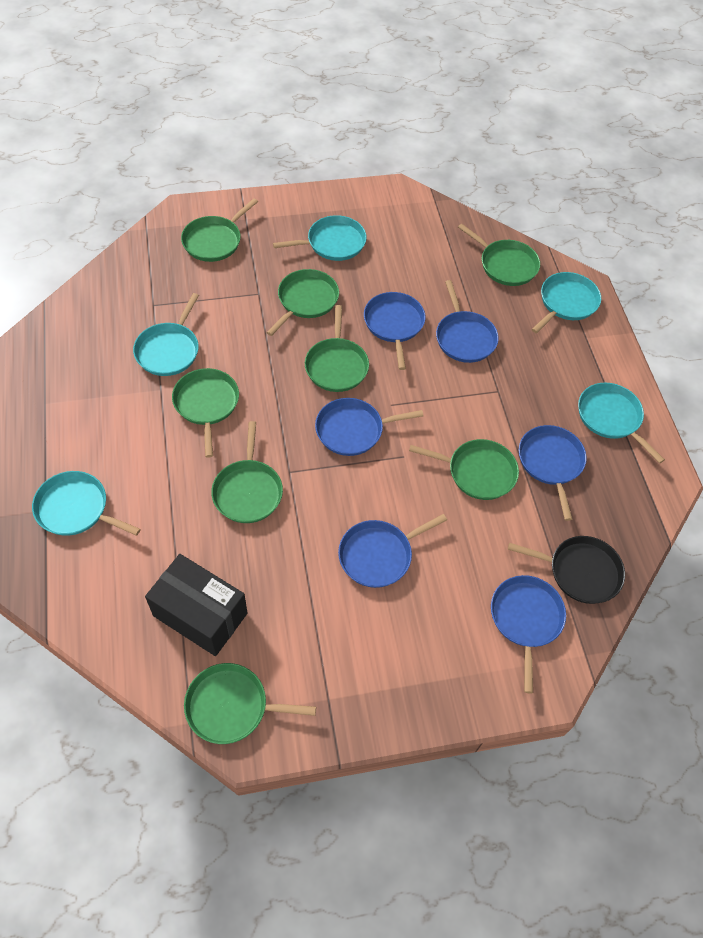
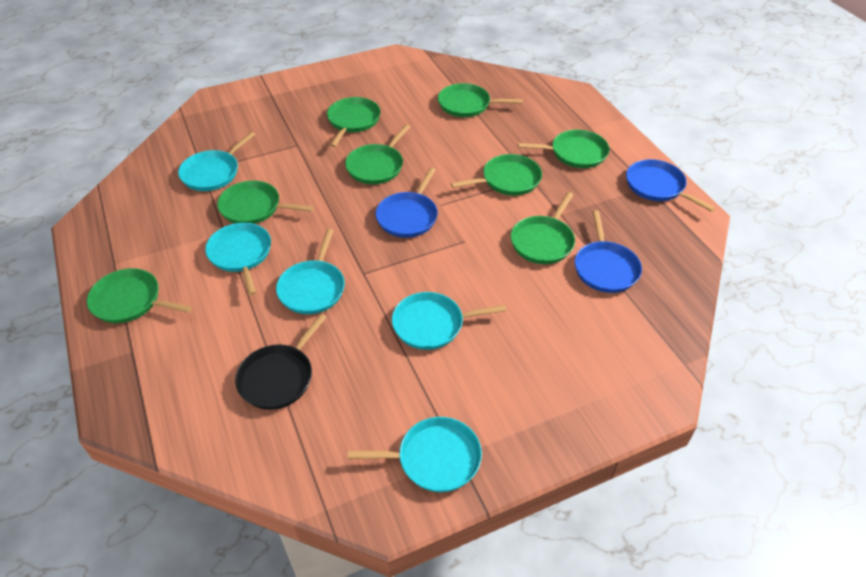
black box: [145,554,248,656] = 1 -> none = 0
blue pan: [315,398,424,456] [338,514,447,588] [364,292,426,370] [436,280,499,363] [491,575,566,693] [519,425,587,521] = 6 -> [376,167,438,238] [575,211,642,293] [626,159,715,212] = 3

